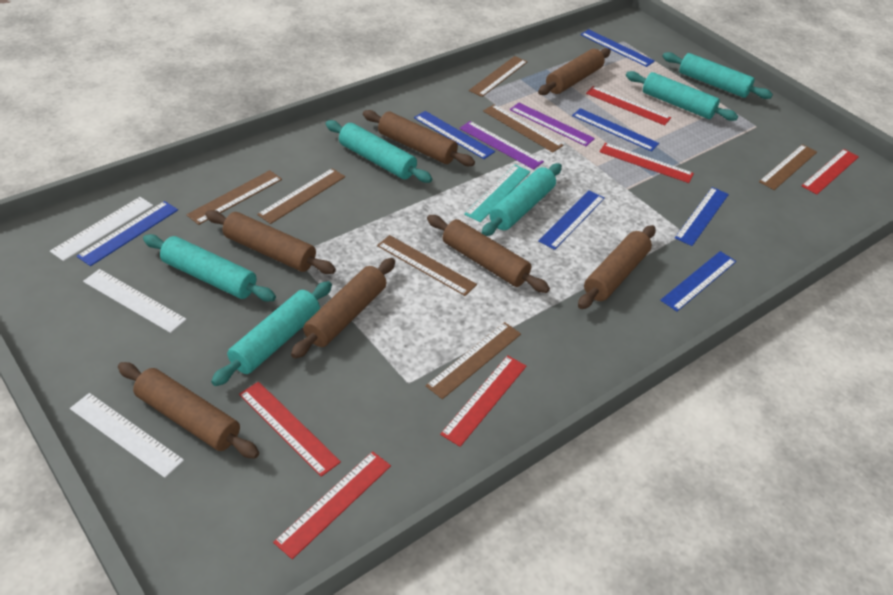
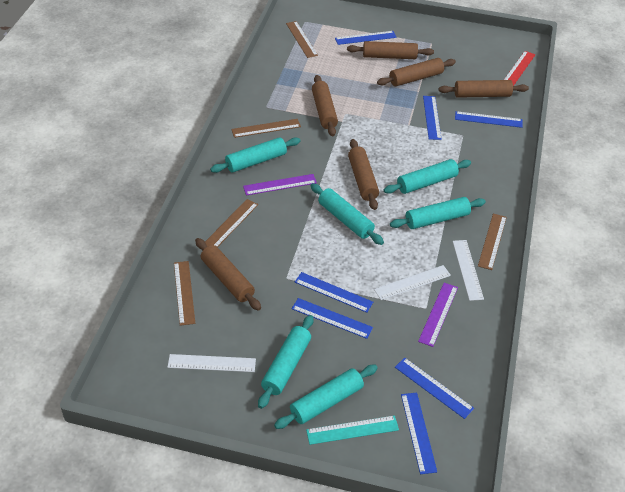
brown rolling pin: [118,362,259,459] [205,210,336,274] [291,258,395,359] [363,110,475,166] [427,215,550,293] [538,48,611,95] [578,225,656,309] = 7 -> [195,238,261,311] [312,75,338,136] [347,41,434,59] [348,139,379,210] [377,58,456,86] [438,80,529,98] = 6
brown ruler: [186,170,282,225] [257,168,345,224] [377,235,477,296] [426,322,521,399] [469,56,527,97] [483,105,563,153] [759,144,817,190] = 7 -> [174,261,195,326] [205,199,258,247] [231,119,301,138] [286,21,318,58] [478,214,507,270] = 5
red ruler: [239,382,341,477] [273,451,391,559] [440,355,526,447] [586,86,671,125] [600,143,694,183] [802,149,859,194] = 6 -> [504,51,535,86] = 1

